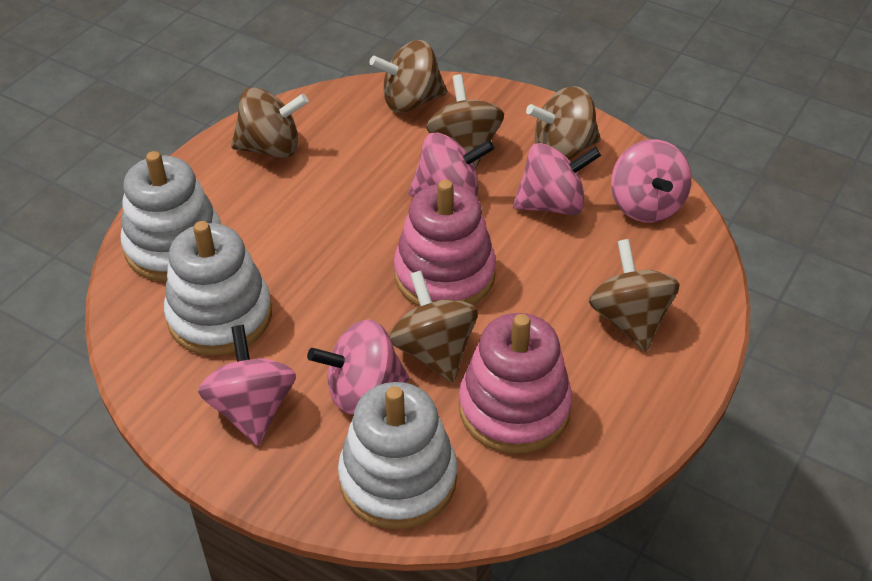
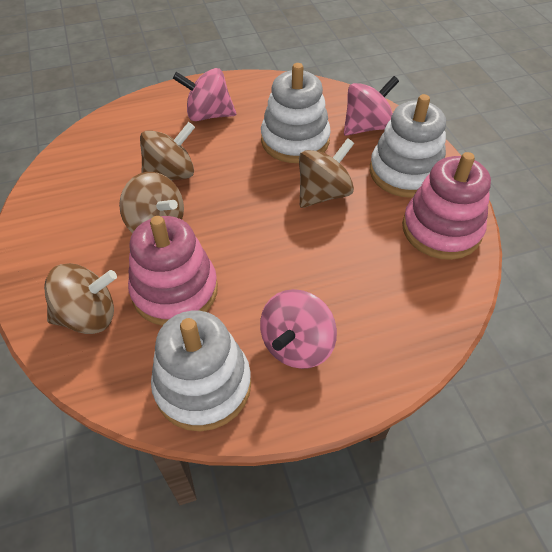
brown spinning top: [231,87,309,158] [370,40,447,113] [389,271,478,383] [426,74,504,169] [526,86,601,160] [589,239,680,351] = 6 -> [44,263,117,334] [119,172,184,233] [140,122,195,180] [299,138,354,208] = 4
pink spinning top: [198,325,296,446] [307,319,409,414] [408,132,495,197] [513,143,601,215] [611,139,692,223] = 5 -> [173,68,236,121] [260,289,337,369] [344,76,399,136] = 3

